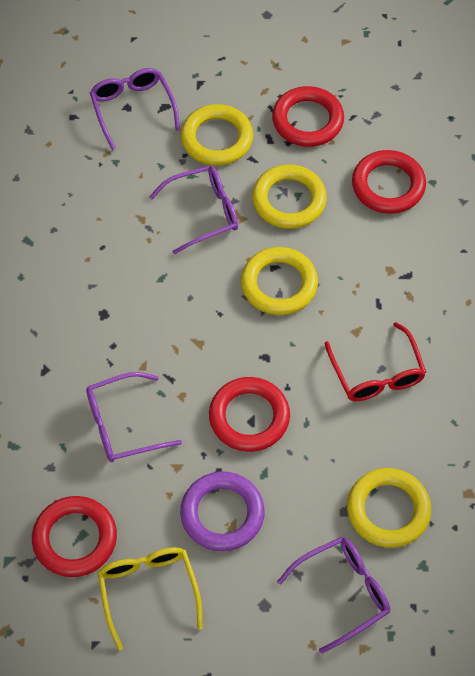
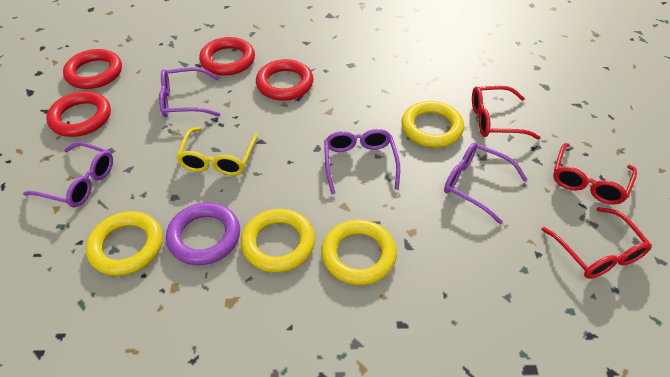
red glasses: [325,322,426,401] = 1 -> [472,86,541,140] [541,207,652,279] [553,143,637,204] = 3

